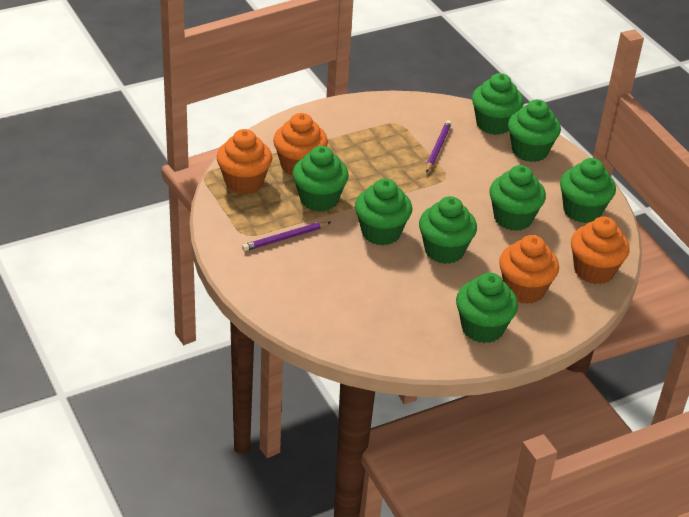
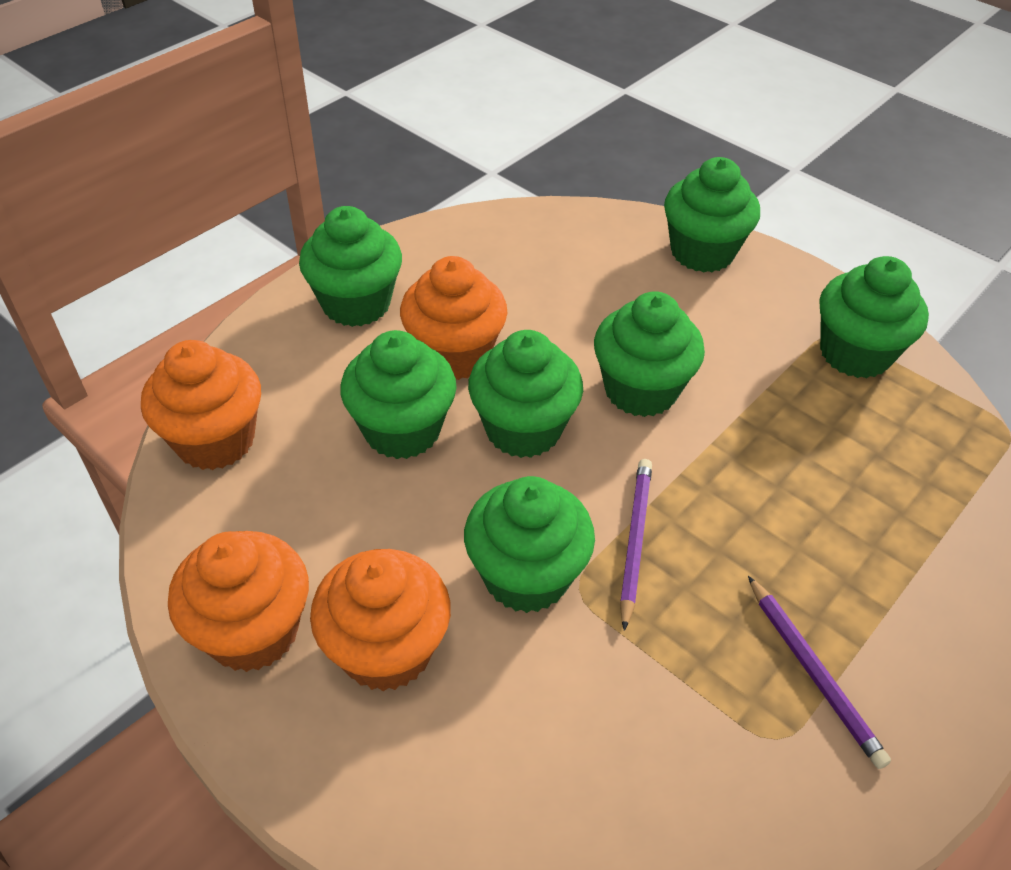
green cupcake: [293,146,349,212] [355,178,412,245] [419,196,477,264] [456,273,518,343] [472,73,524,135] [489,165,546,231] [508,99,561,162] [560,158,616,223] = 8 -> [299,206,402,327] [340,330,457,459] [464,476,595,613] [468,330,583,458] [594,291,705,417] [664,157,760,272] [820,256,929,378] = 7

